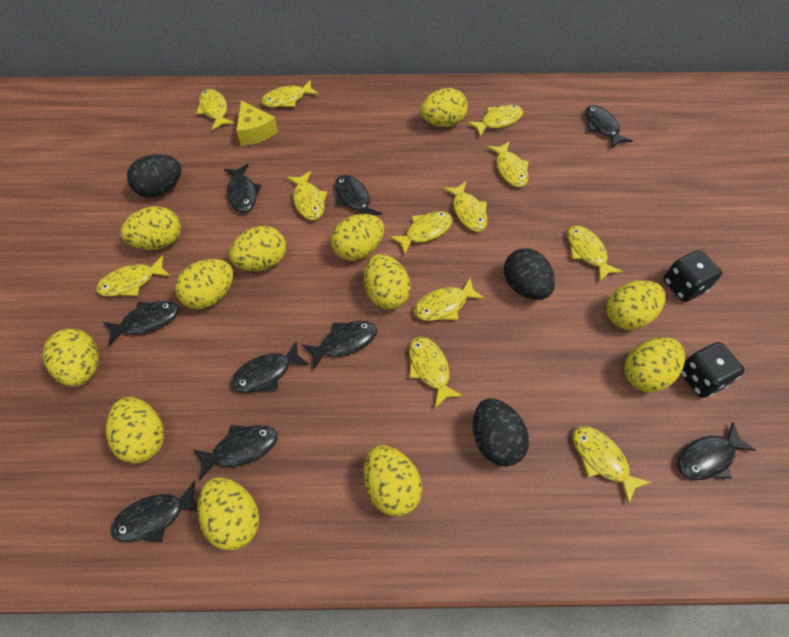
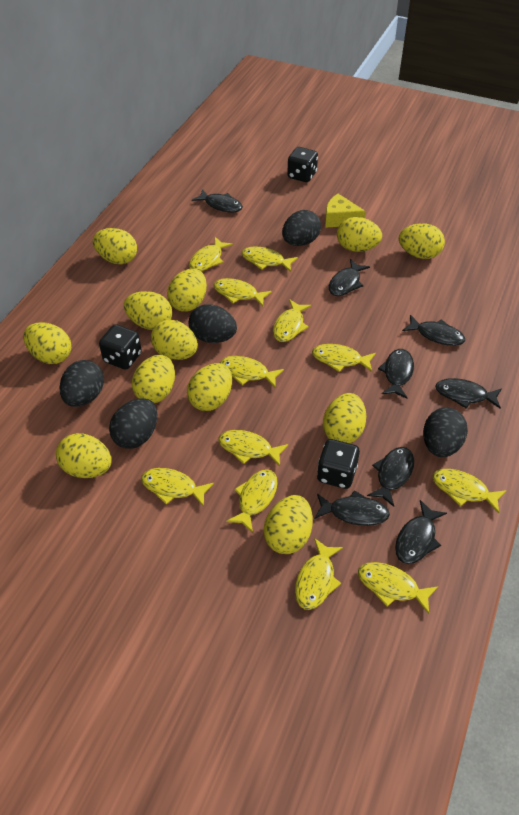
black dice: [663,250,722,302] [680,342,745,398] = 2 -> [99,324,142,370] [287,147,318,182] [317,439,360,489] = 3
black egg: [127,154,182,198] [473,398,529,467] [504,248,555,300] = 3 -> [59,360,104,407] [109,398,157,449] [189,304,237,343] [282,210,321,246] [423,407,468,457] = 5
black fish: [103,301,179,346] [110,480,198,542] [193,425,277,480] [224,164,262,213] [230,341,309,393] [302,321,377,370] [335,175,382,216] [585,105,632,148] [678,422,756,480] = 9 -> [192,189,243,212] [314,490,390,526] [329,259,370,296] [367,447,414,507] [378,349,414,399] [395,500,447,564] [402,315,465,346] [435,378,502,409] = 8

